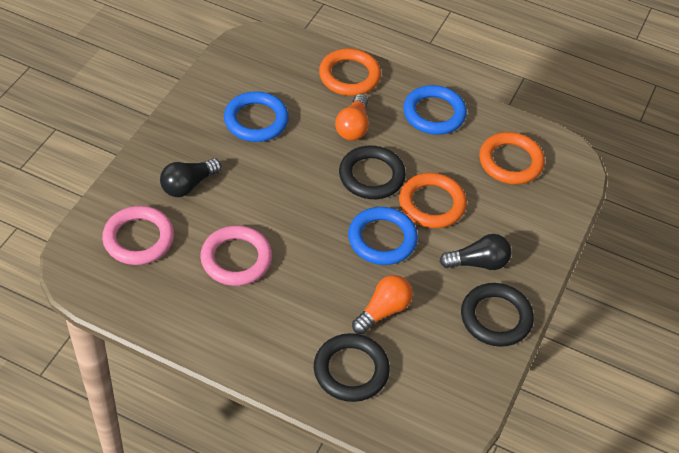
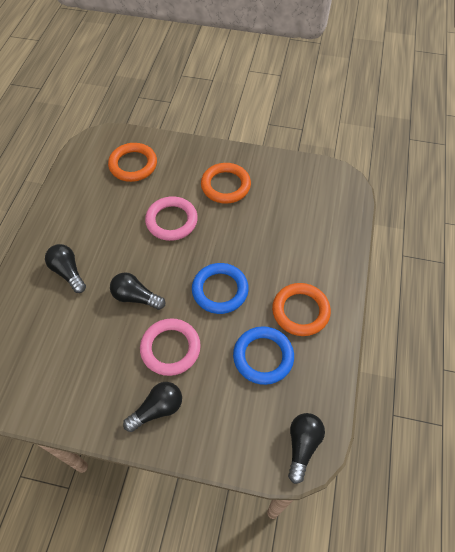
black light bulb: [160,158,221,197] [439,234,512,270] = 2 -> [45,244,86,293] [110,272,165,310] [123,382,182,432] [288,413,325,484] = 4
black ring: [314,333,390,402] [339,146,406,199] [461,283,534,347] = 3 -> none = 0
blue ring: [224,91,289,142] [348,207,418,265] [403,85,467,135] = 3 -> [192,263,249,314] [233,326,294,385] = 2
orange light bulb: [335,94,369,140] [352,275,413,334] = 2 -> none = 0

